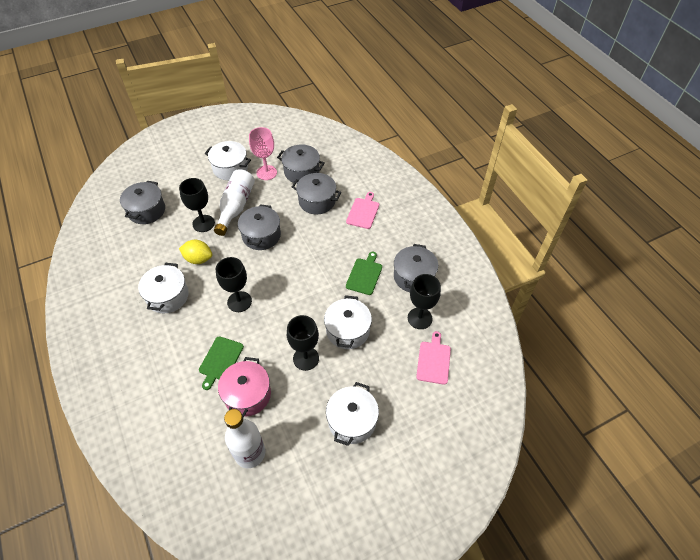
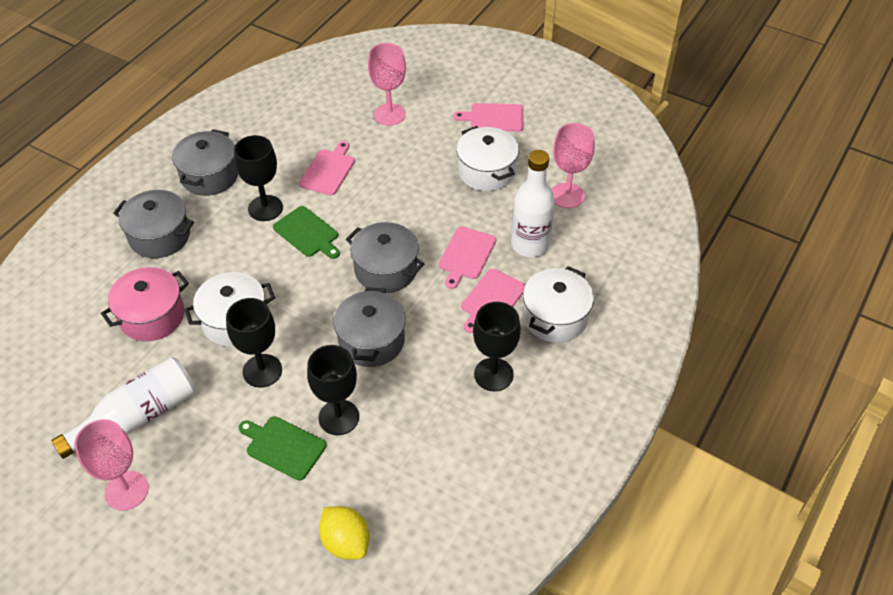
grey pot: [120,181,165,224] [238,204,281,250] [277,144,325,184] [292,173,342,215] [394,244,438,292] = 5 -> [113,190,194,258] [172,129,238,196] [333,287,406,367] [346,222,424,293] = 4
pink cutting board: [346,192,379,229] [416,331,451,385] = 2 -> [299,141,355,196] [439,226,496,289] [454,103,523,132] [461,269,525,333] = 4
pink goblet: [249,127,277,180] = 1 -> [74,419,149,511] [368,43,406,126] [552,123,595,208] = 3
white pot: [138,263,189,313] [205,141,251,180] [324,295,372,349] [326,382,379,446] = 4 -> [184,272,275,347] [456,126,519,191] [523,266,594,343] = 3

